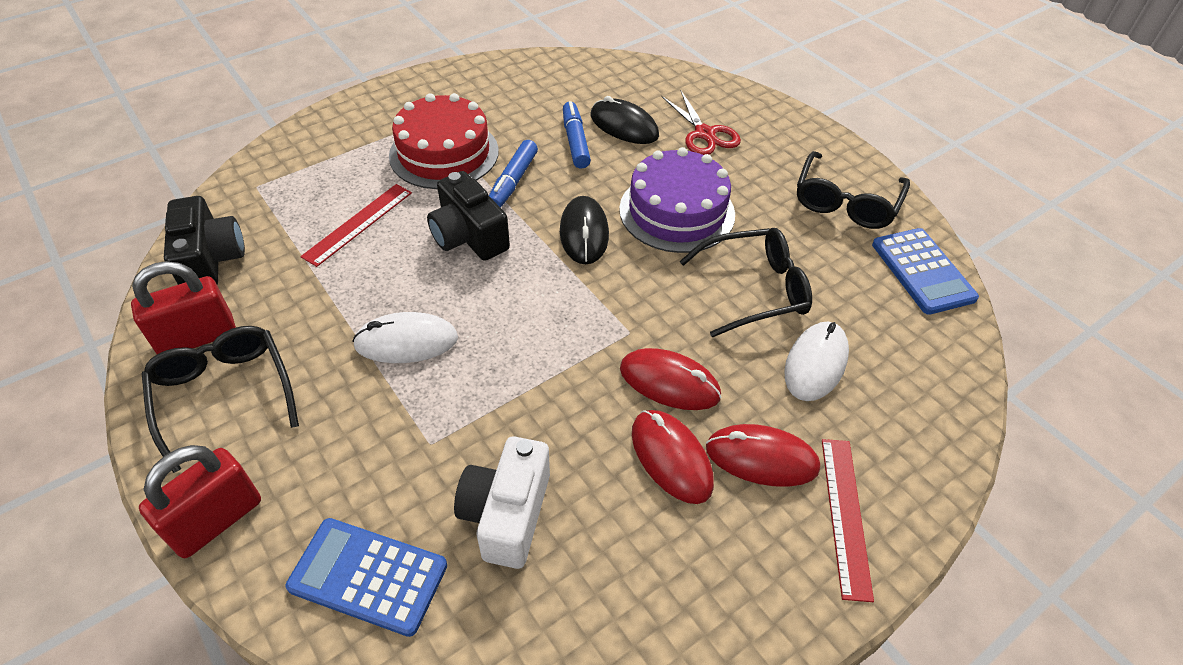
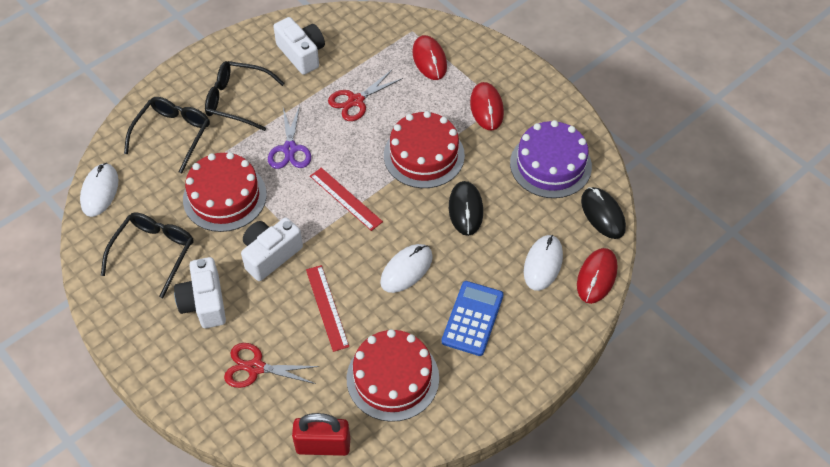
black camera: [164,196,245,285] [427,171,510,261] = 2 -> none = 0
blue calculator: [286,518,447,637] [872,228,979,315] = 2 -> [441,281,504,356] = 1
blue marker: [489,140,538,208] [563,101,591,169] = 2 -> none = 0
purple scissors: none = 0 -> [268,105,311,169] = 1
red cake: [389,93,499,189] = 1 -> [183,152,267,232] [347,329,439,422] [384,111,465,188] = 3
red padlock: [131,261,236,354] [139,445,261,558] = 2 -> [292,413,350,456] = 1
red scissors: [662,91,741,155] = 1 -> [224,343,320,388] [328,70,403,121] = 2
white camera: [454,436,550,569] = 1 -> [174,257,226,328] [241,218,303,281] [273,17,325,75] = 3
white mouse: [352,312,458,363] [784,322,849,401] = 2 -> [80,163,119,217] [380,244,433,293] [524,235,563,291] = 3

